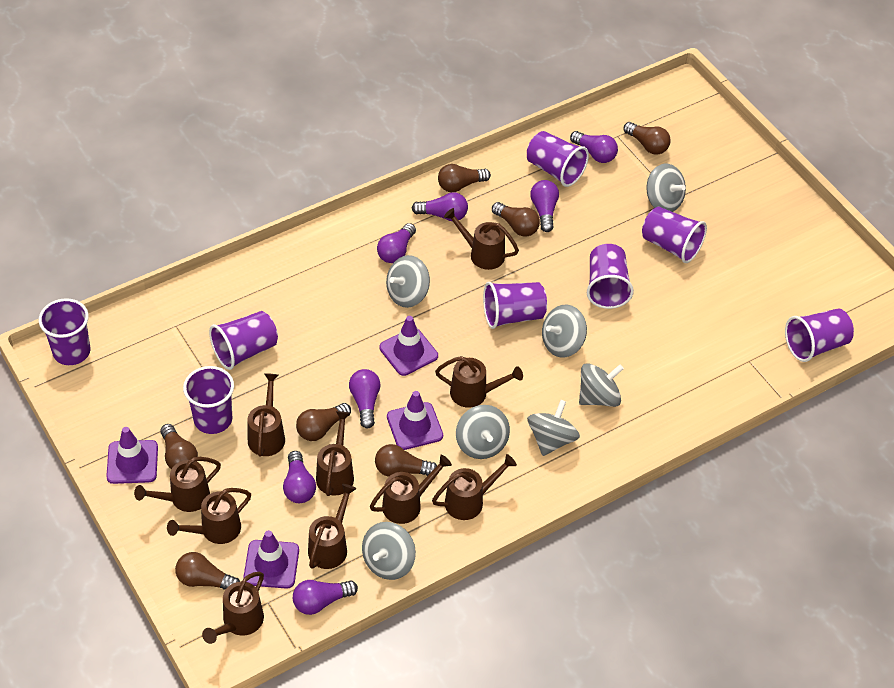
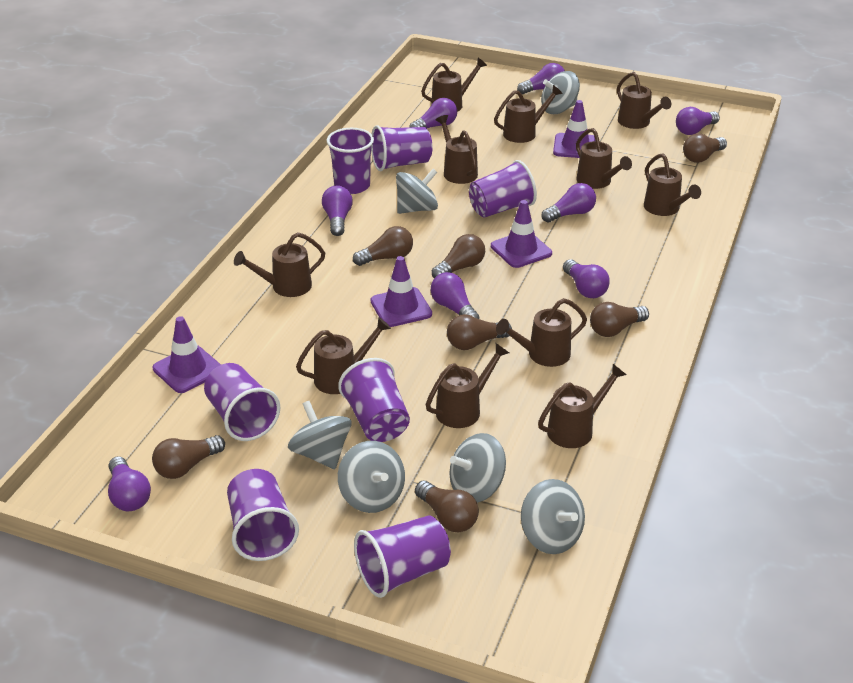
brown watering can: [134,457,221,512] [167,488,251,544] [202,572,264,644] [248,373,285,456] [308,484,356,569] [316,411,354,496] [370,455,452,524] [432,454,517,520] [435,356,523,408] [444,208,519,270] = 10 -> [234,232,325,297] [296,317,391,394] [421,58,487,112] [426,343,509,428] [436,115,478,184] [494,85,563,143] [496,298,587,367] [538,364,626,448] [576,128,632,189] [617,72,671,129] [644,153,701,216] = 11
grey spinning top: [362,522,416,580] [386,255,430,308] [456,405,510,459] [527,400,580,456] [542,305,587,358] [579,363,624,407] [647,163,686,212] = 7 -> [288,401,352,469] [338,441,405,513] [396,169,438,214] [449,433,506,503] [521,479,585,554] [541,71,580,114] = 6
purple cup: [39,298,90,365] [183,366,234,434] [209,311,278,370] [483,282,547,329] [527,131,589,187] [587,244,634,309] [642,207,707,263] [785,308,854,362] = 8 -> [204,363,280,441] [227,469,299,561] [327,128,374,194] [338,358,410,442] [354,515,451,598] [371,125,432,171] [469,160,537,218] = 7
purple light bulb: [283,451,316,503] [293,580,358,615] [349,369,381,428] [377,223,416,263] [412,192,468,221] [530,180,559,232] [570,131,618,163] = 7 -> [108,456,151,511] [322,185,353,236] [410,98,457,129] [431,272,479,319] [517,63,565,94] [541,183,596,223] [563,259,610,298] [676,107,720,135] = 8

